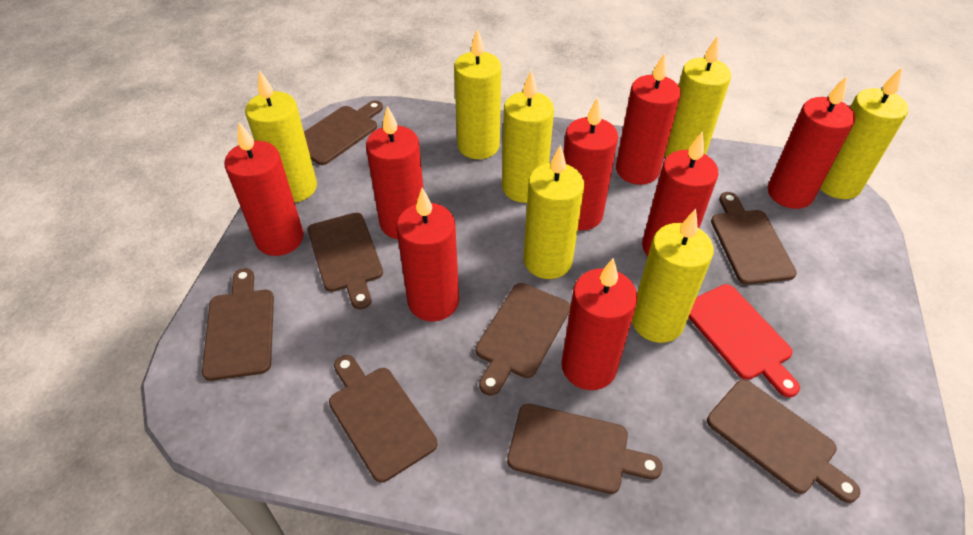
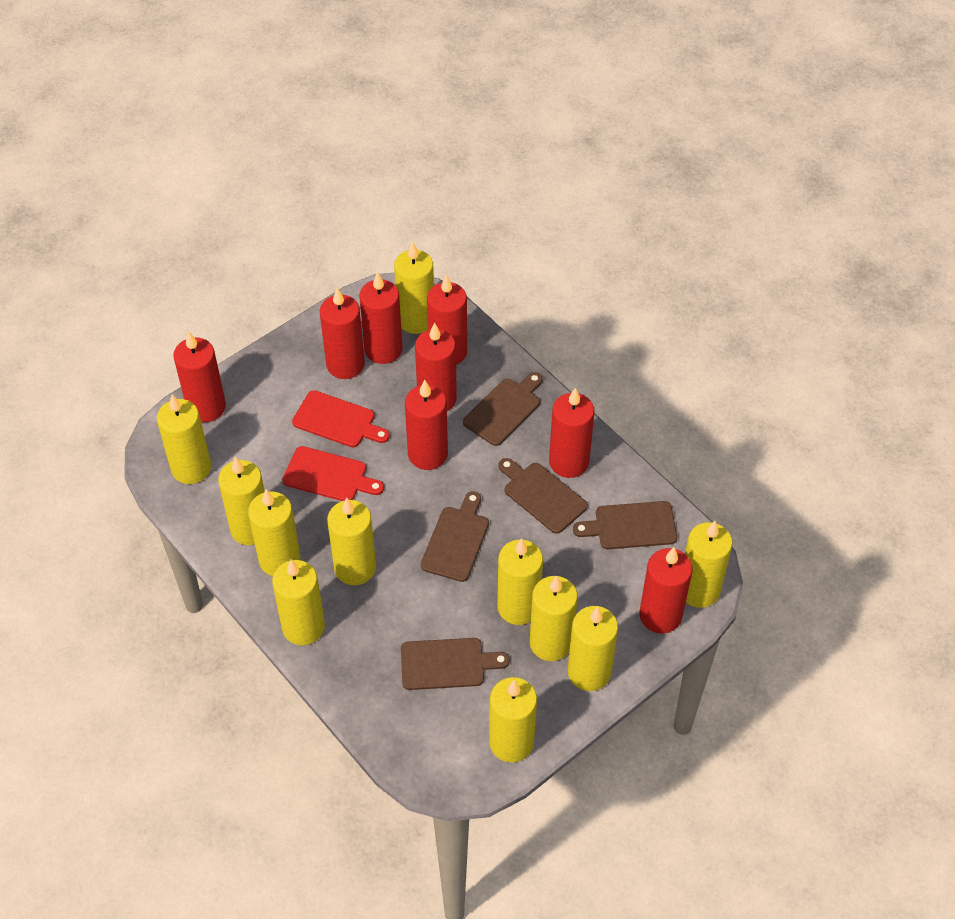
brown cutting board: [202,268,274,381] [304,101,383,165] [307,212,383,310] [329,355,438,483] [475,283,570,396] [507,404,663,494] [707,380,860,503] [711,192,797,285] = 8 -> [401,638,510,690] [421,491,489,582] [463,372,542,446] [498,458,588,534] [573,501,677,549] = 5
red cutting board: [688,284,800,397] = 1 -> [282,446,384,501] [292,390,390,447] = 2
yellow candle: [245,70,317,202] [454,29,501,159] [502,70,554,203] [523,144,584,279] [632,209,714,343] [665,36,731,158] [820,67,908,199] = 7 -> [157,394,211,484] [218,457,265,545] [248,489,301,576] [272,559,325,645] [327,498,376,585] [394,241,434,334] [489,677,537,762] [497,538,543,625] [530,575,578,661] [568,606,618,691] [685,521,733,608] = 11

